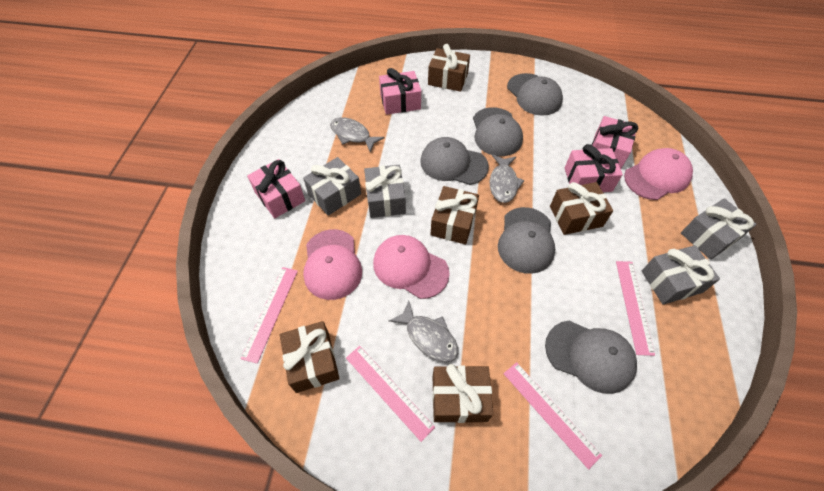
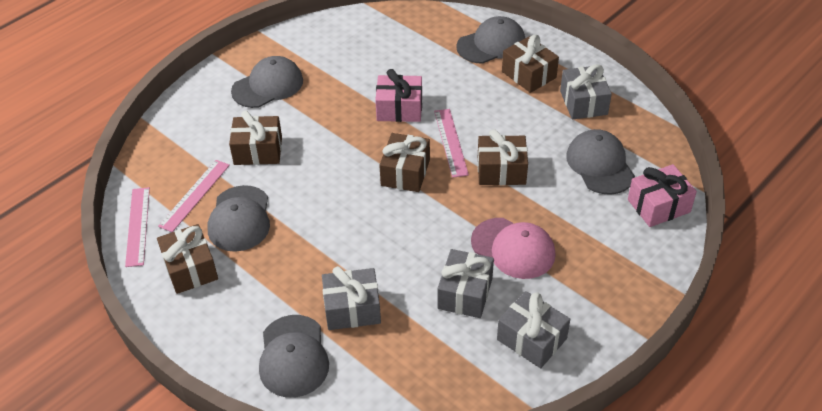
grey fish: [330,117,384,153] [389,301,458,362] [490,155,524,203] = 3 -> none = 0
pink cap: [303,229,362,300] [373,235,450,299] [624,148,693,200] = 3 -> [471,218,556,279] = 1
pink gift: [247,159,305,218] [379,68,421,115] [565,144,623,192] [592,116,638,169] = 4 -> [375,69,422,122] [628,164,697,227] = 2
pink ruler: [240,267,298,364] [346,346,435,442] [503,362,602,470] [616,261,655,356] = 4 -> [125,187,150,267] [158,160,230,232] [434,109,469,178] = 3

